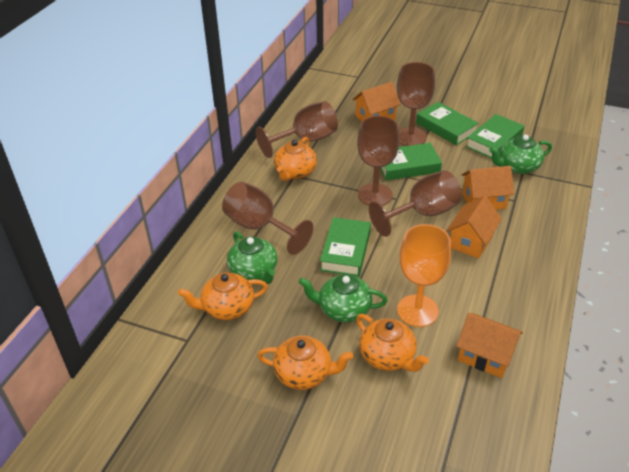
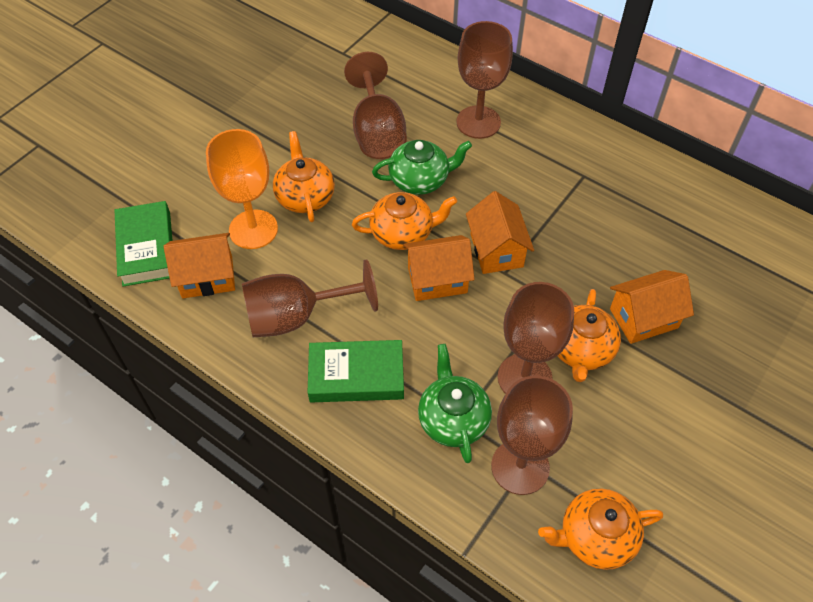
green book: [320,217,371,277] [380,143,442,180] [416,102,479,145] [466,114,524,159] = 4 -> [114,201,173,287] [308,340,404,402] = 2
green teapot: [227,231,278,284] [299,274,388,322] [489,134,552,174] = 3 -> [372,140,472,195] [418,344,492,463] = 2

